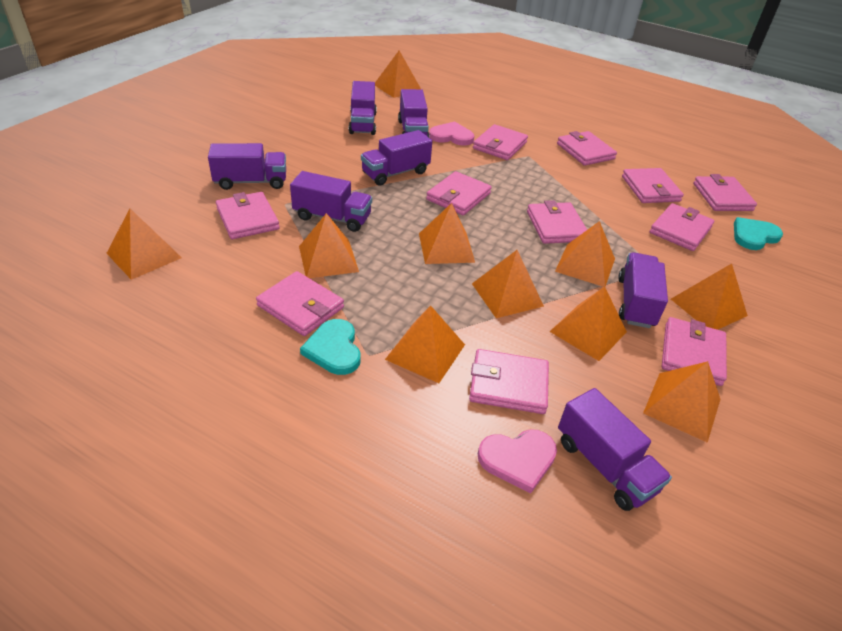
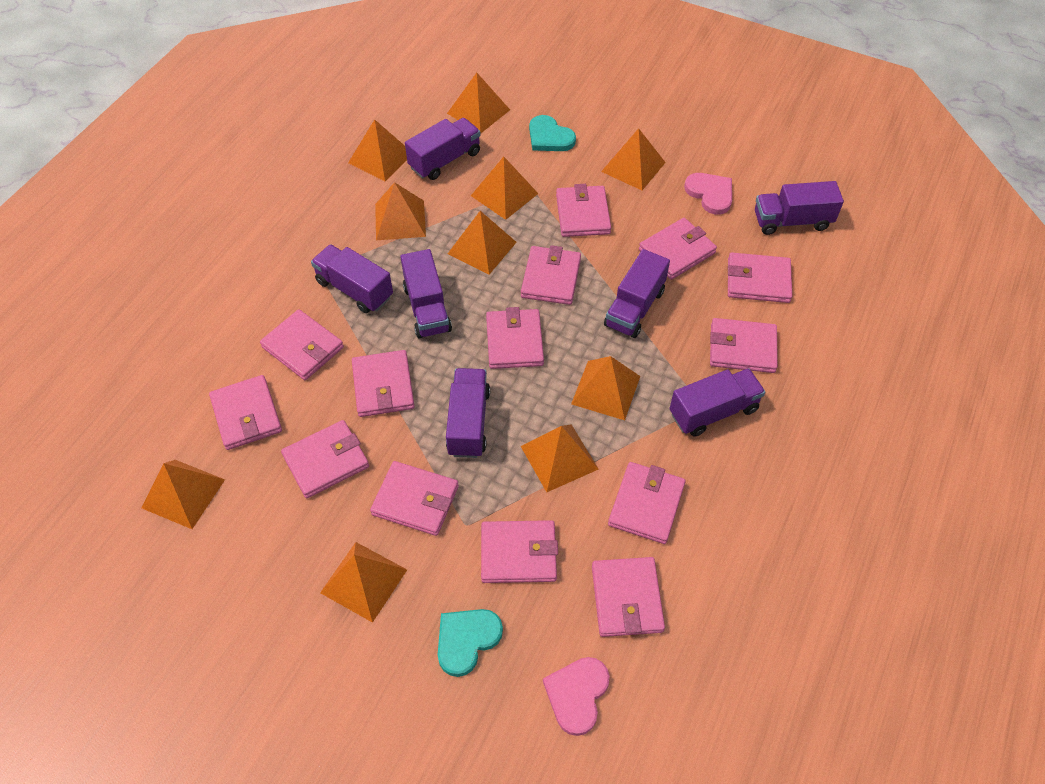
pink wallet: [216,192,280,239] [256,271,344,336] [426,171,492,215] [469,349,549,414] [473,124,528,160] [527,200,587,244] [557,131,617,166] [622,168,684,203] [650,203,715,251] [662,317,727,386] [693,174,757,211] = 11 -> [209,375,282,450] [260,309,344,380] [281,420,369,498] [352,350,415,417] [370,461,459,536] [481,520,558,583] [486,307,544,369] [521,245,581,305] [556,184,611,237] [592,557,665,637] [608,462,686,544] [639,218,717,280] [710,318,778,373] [728,253,792,303] = 14

